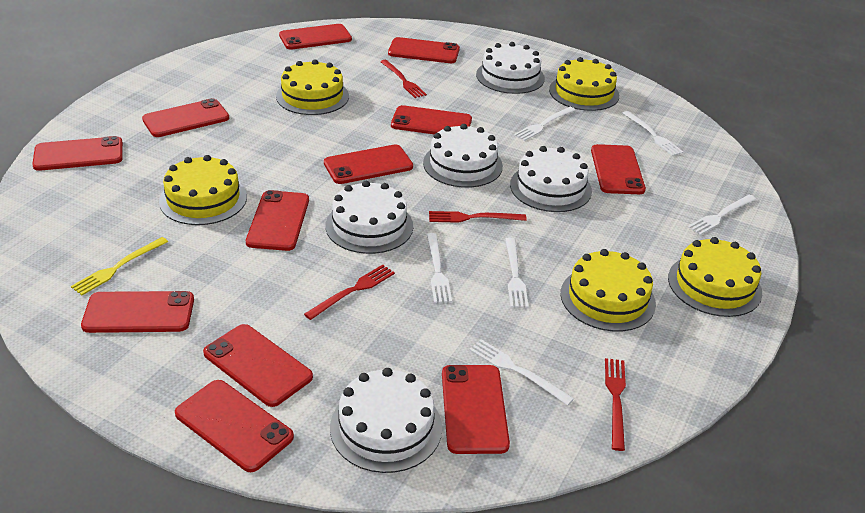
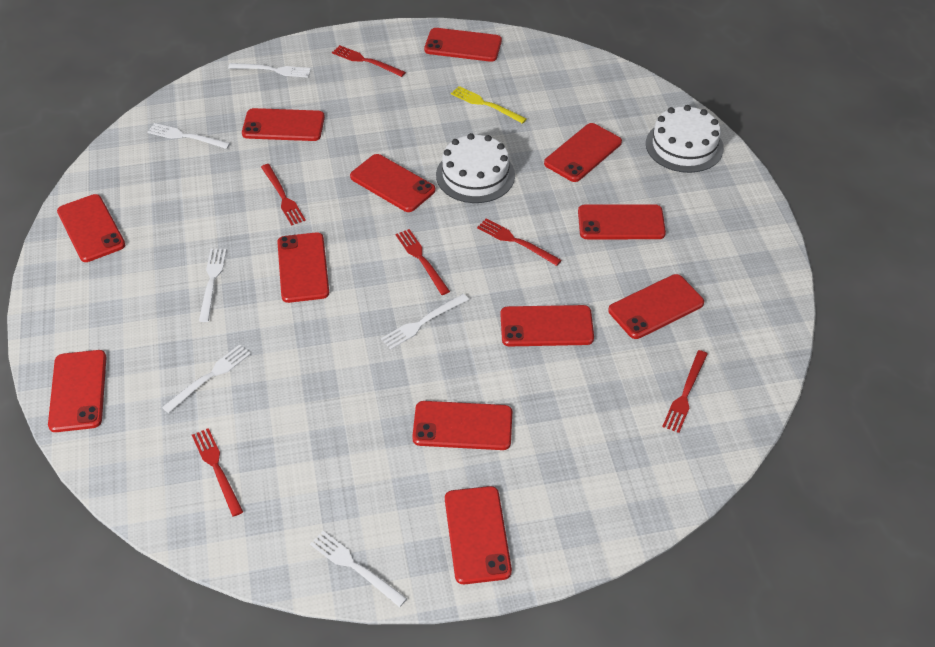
red fork: [304,265,395,320] [380,60,427,98] [429,211,527,223] [605,358,626,451] = 4 -> [192,428,243,517] [261,164,306,226] [332,45,406,77] [396,229,450,295] [477,218,562,266] [662,350,708,433] = 6
white cake: [325,181,413,254] [330,368,442,473] [423,124,503,188] [476,42,545,94] [510,146,592,212] = 5 -> [436,133,515,203] [646,105,724,173] = 2
yellow cake: [159,155,247,225] [276,60,349,115] [549,57,619,111] [561,249,656,331] [668,237,762,317] = 5 -> none = 0

